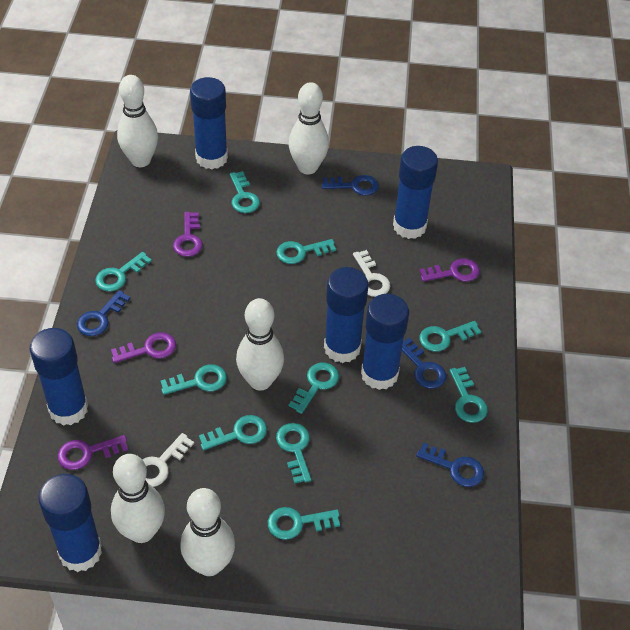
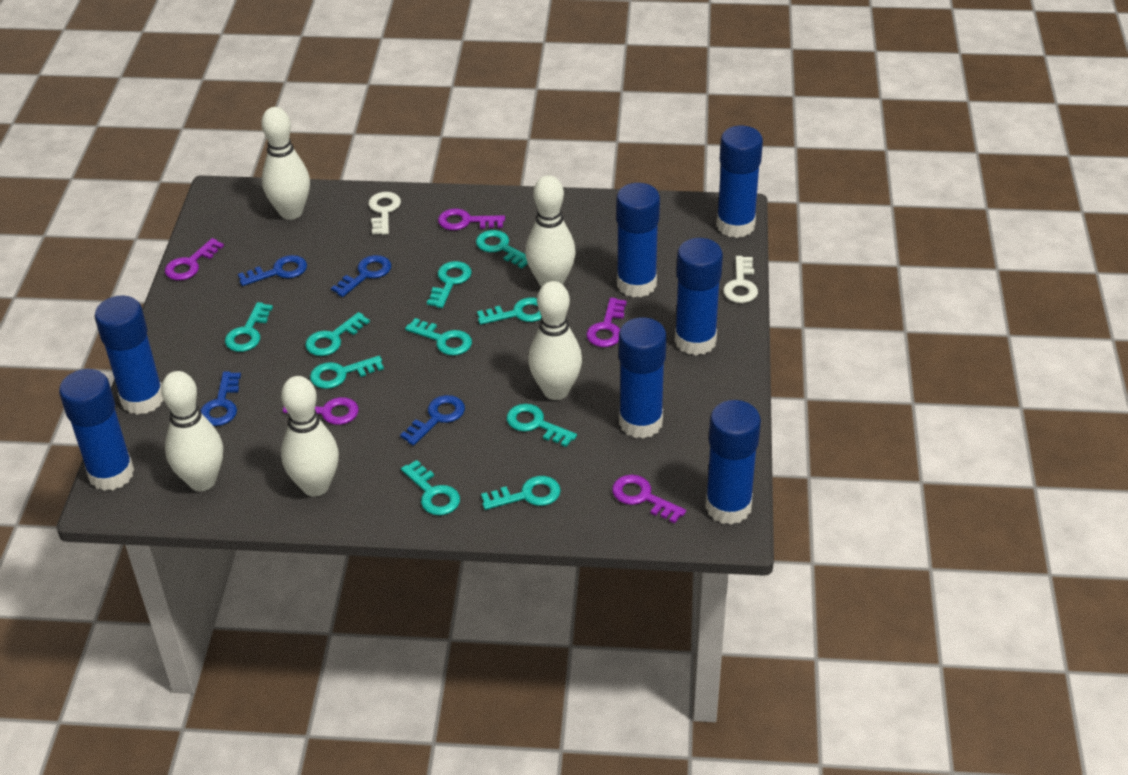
blue glue stick: [30,328,88,426] [38,474,102,572] [190,77,228,169] [324,267,368,363] [361,294,409,390] [393,146,438,239] = 6 -> [59,369,134,491] [94,296,164,415] [616,183,660,298] [619,317,667,439] [675,238,723,356] [705,400,761,525] [716,126,763,238] = 7
purple key: [57,435,128,470] [111,332,176,363] [173,212,203,257] [419,258,480,282] = 4 -> [165,238,224,280] [283,397,359,425] [438,209,505,230] [586,298,627,347] [612,475,686,524] = 5

